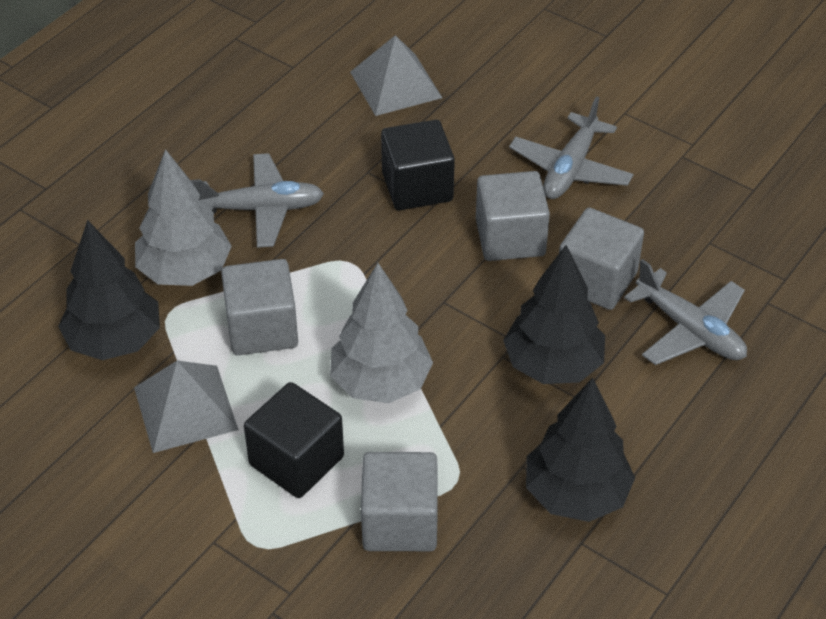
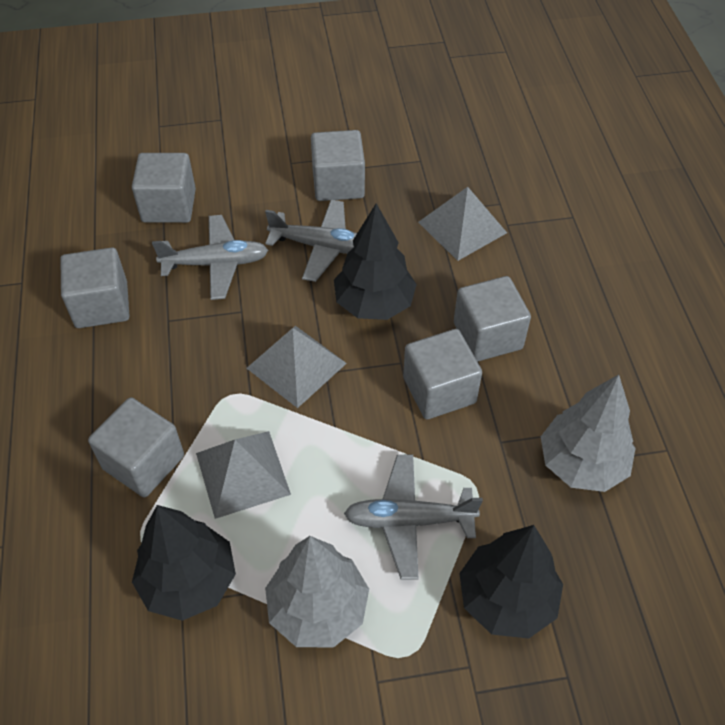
black cube: [244,382,344,498] [381,120,455,210] = 2 -> none = 0
grey cube: [221,259,298,355] [361,452,438,551] [476,171,550,261] [559,208,644,310] = 4 -> [60,247,129,328] [88,397,184,497] [132,153,196,223] [311,130,365,201] [403,329,482,419] [454,276,531,362] = 6
grey pyramid: [134,361,239,453] [350,35,442,116] = 2 -> [196,431,291,519] [247,326,347,408] [418,187,507,261] = 3

